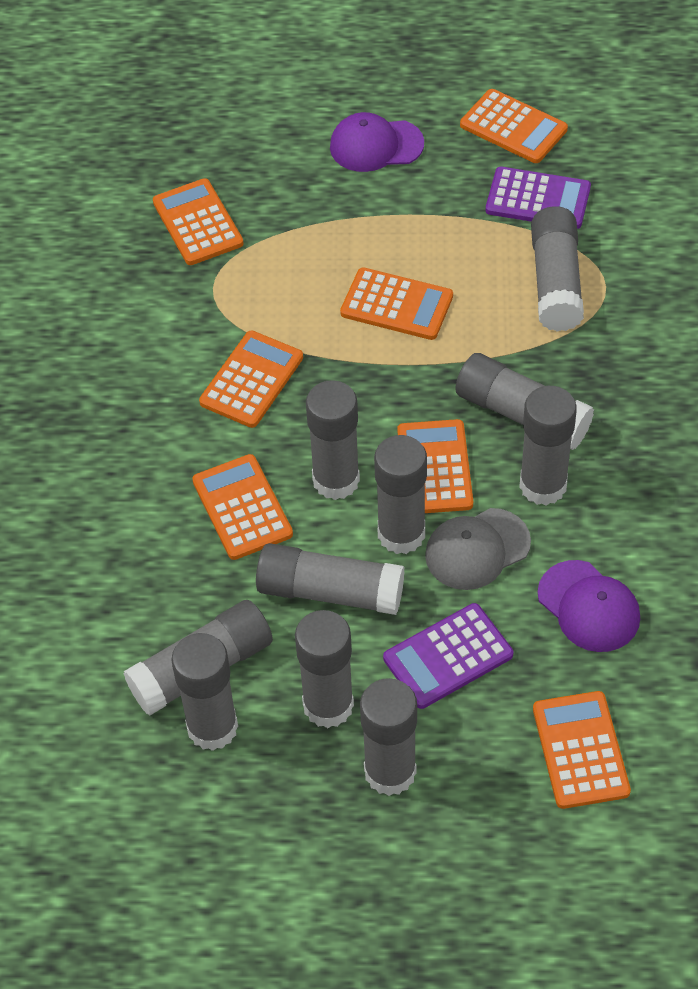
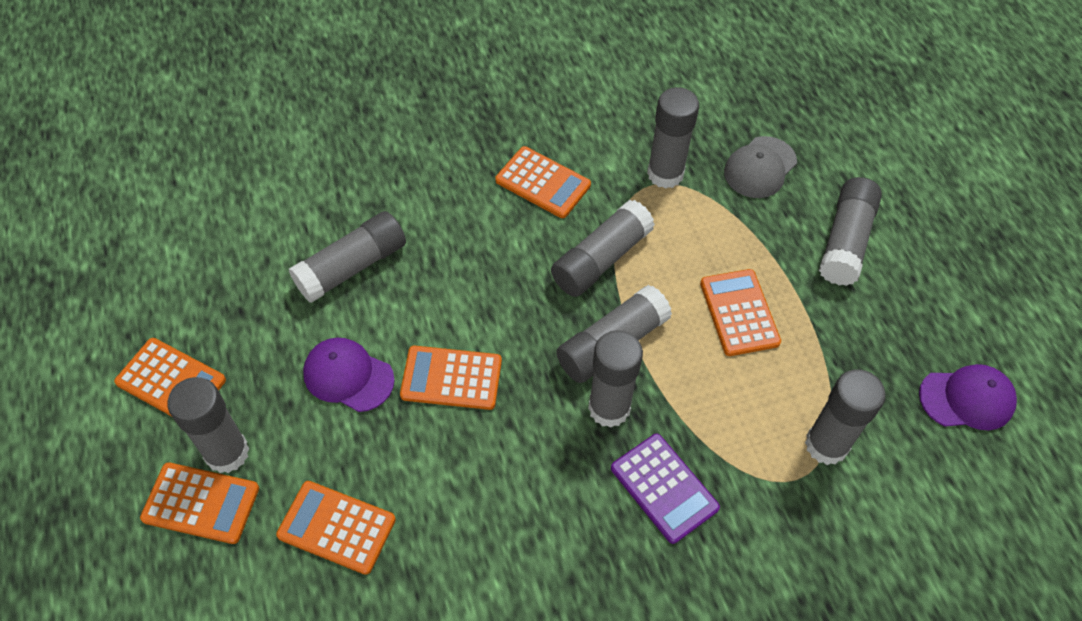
grey glue stick: [123,600,273,716] [171,633,238,751] [256,543,405,615] [295,610,354,728] [306,380,360,500] [360,678,417,796] [374,435,427,554] [456,353,594,450] [519,386,577,505] [531,206,584,331] = 10 -> [167,377,249,473] [289,211,406,303] [551,200,655,297] [556,285,672,383] [588,330,643,428] [647,87,699,189] [805,369,886,465] [819,177,882,286] = 8
orange calculator: [153,178,244,265] [192,454,293,560] [199,331,303,428] [340,268,453,340] [397,419,473,513] [460,89,568,163] [533,691,631,809] = 7 -> [114,338,226,416] [140,462,259,544] [276,481,396,575] [400,346,502,410] [495,146,591,218] [700,269,781,356] = 6
purple calculator: [383,603,513,709] [486,167,591,229] = 2 -> [611,434,720,544] = 1

